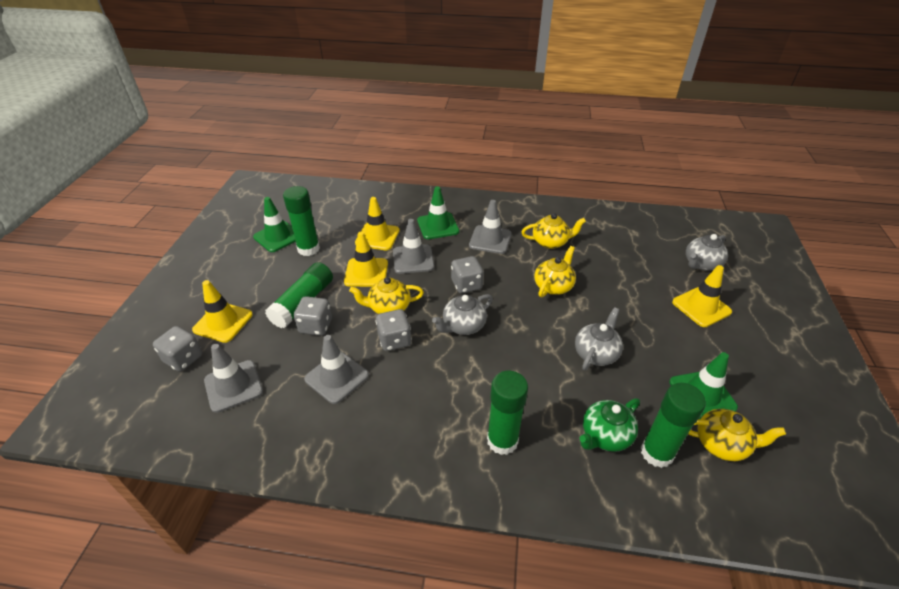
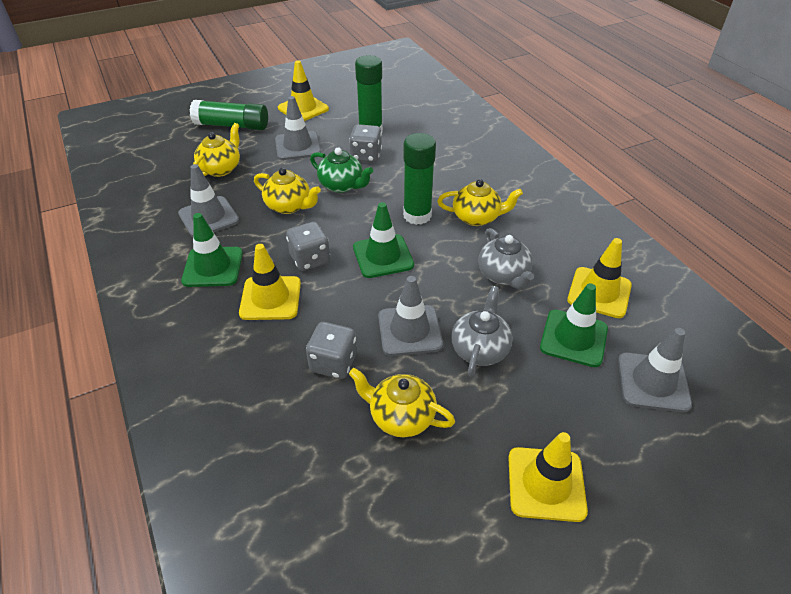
green glue stick: [265,262,333,328] [283,186,320,256] [487,371,528,455] [641,383,706,468] = 4 -> [190,100,268,130] [355,55,383,132] [403,133,436,225] = 3
grey dice: [153,326,202,372] [294,296,332,336] [376,309,412,351] [451,256,484,293] = 4 -> [286,222,330,271] [306,322,357,379] [349,124,382,163] = 3
grey teapot: [432,294,493,335] [575,307,623,370] [686,234,728,271] = 3 -> [451,286,513,376] [478,228,534,290] = 2

